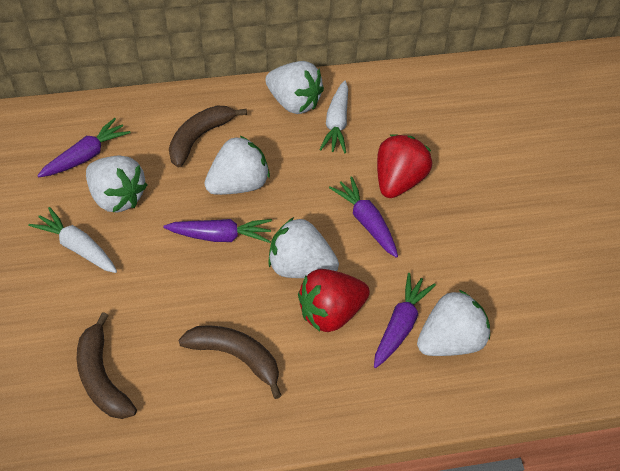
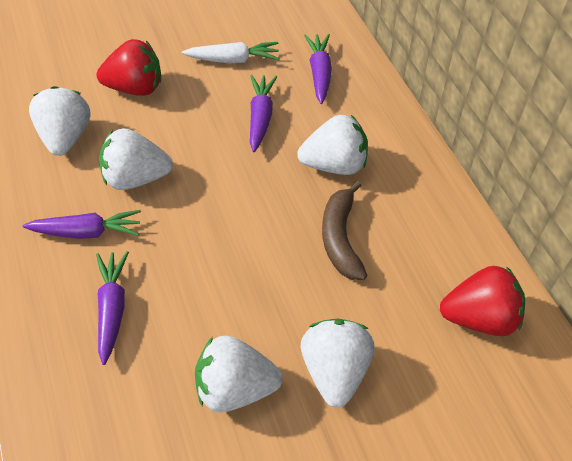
brown banana: [77,312,137,419] [169,106,247,168] [178,325,282,399] = 3 -> [322,181,367,280] = 1
white carrot: [29,207,117,273] [319,81,348,153] = 2 -> [182,42,279,63] = 1

